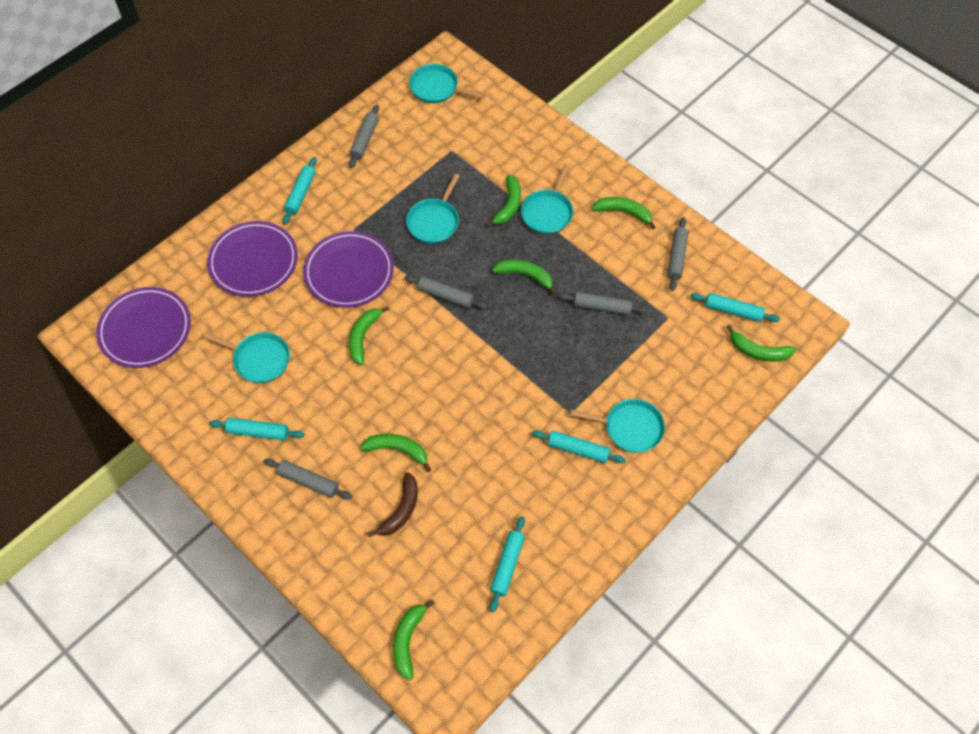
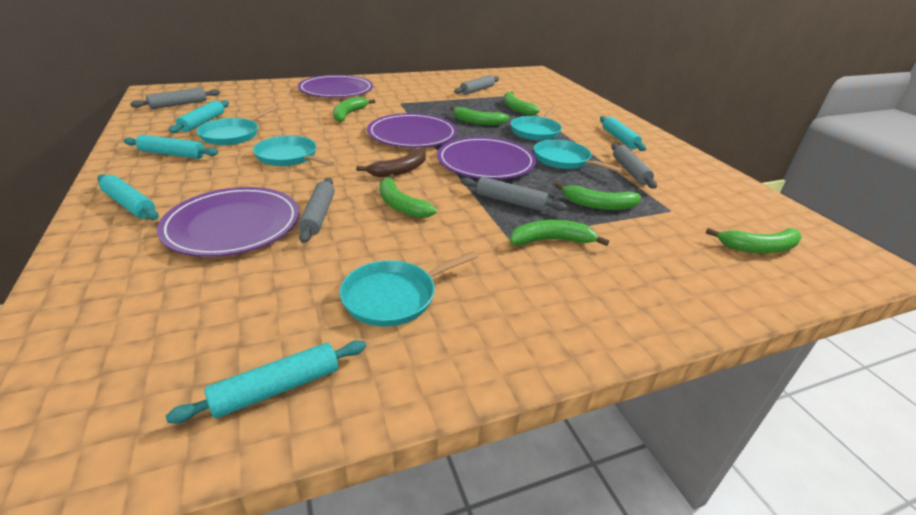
purple plate: [96,287,191,368] [207,221,298,297] [303,231,394,308] = 3 -> [157,187,300,257] [298,75,373,98] [367,113,457,148] [437,137,536,179] = 4

